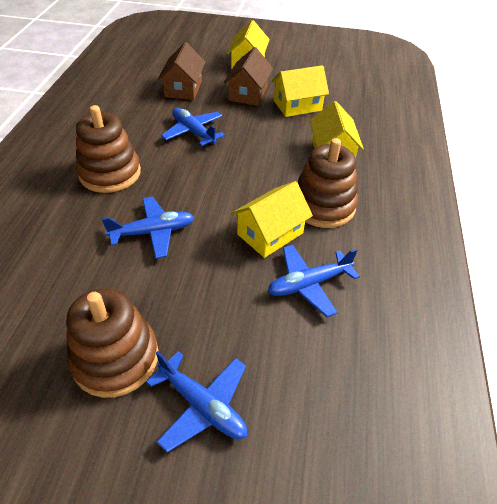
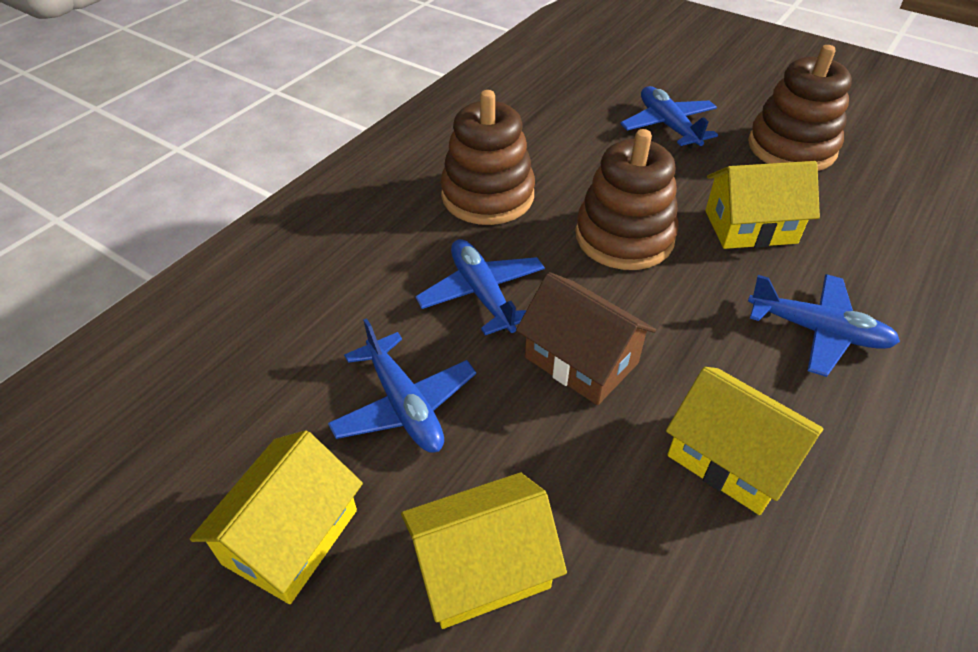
brown house: [158,42,206,100] [224,47,273,106] = 2 -> [516,272,656,405] = 1

